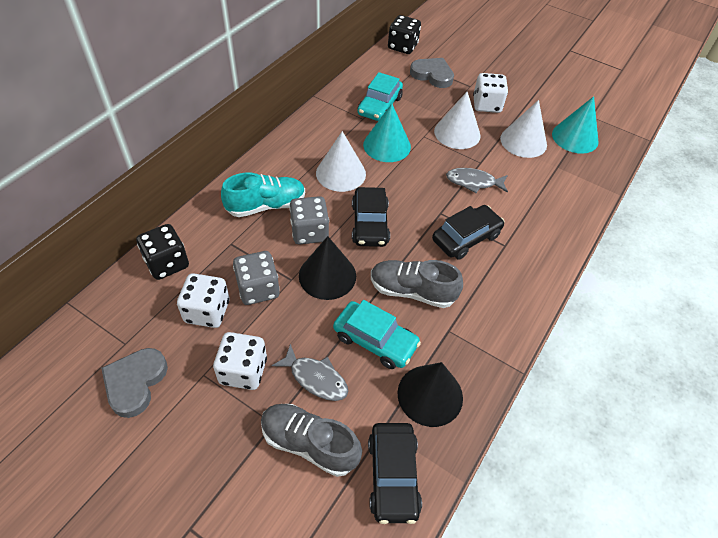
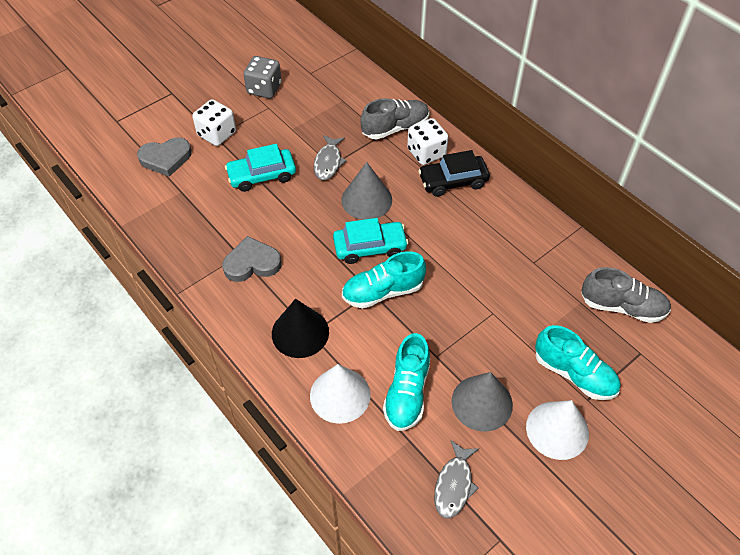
black car: [352,187,390,247] [368,423,422,524] [432,205,504,260] = 3 -> [418,150,490,197] = 1
black cone: [299,236,356,300] [397,362,463,427] = 2 -> [272,299,329,358] = 1
black dice: [136,224,189,280] [388,15,421,54] = 2 -> none = 0
grey cone: none = 0 -> [341,162,392,220] [452,372,513,432] = 2
grey dice: [233,251,280,305] [289,196,329,245] = 2 -> [243,56,281,98] = 1
turquoise cone: [363,104,411,162] [552,96,598,154] = 2 -> none = 0
turquoise shoe: [221,173,305,217] = 1 -> [342,251,426,309] [383,333,430,431] [535,325,621,400] = 3
white cone: [316,131,366,192] [434,92,481,149] [500,100,547,158] = 3 -> [310,364,371,424] [526,400,589,460] = 2
white dice: [177,273,229,328] [213,332,267,390] [473,73,508,113] = 3 -> [192,99,236,146] [407,118,448,165] = 2

